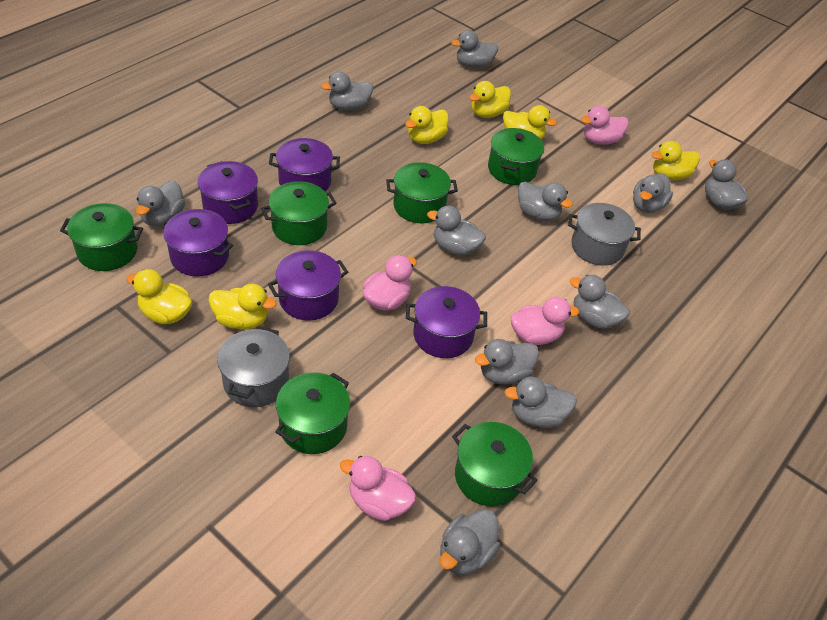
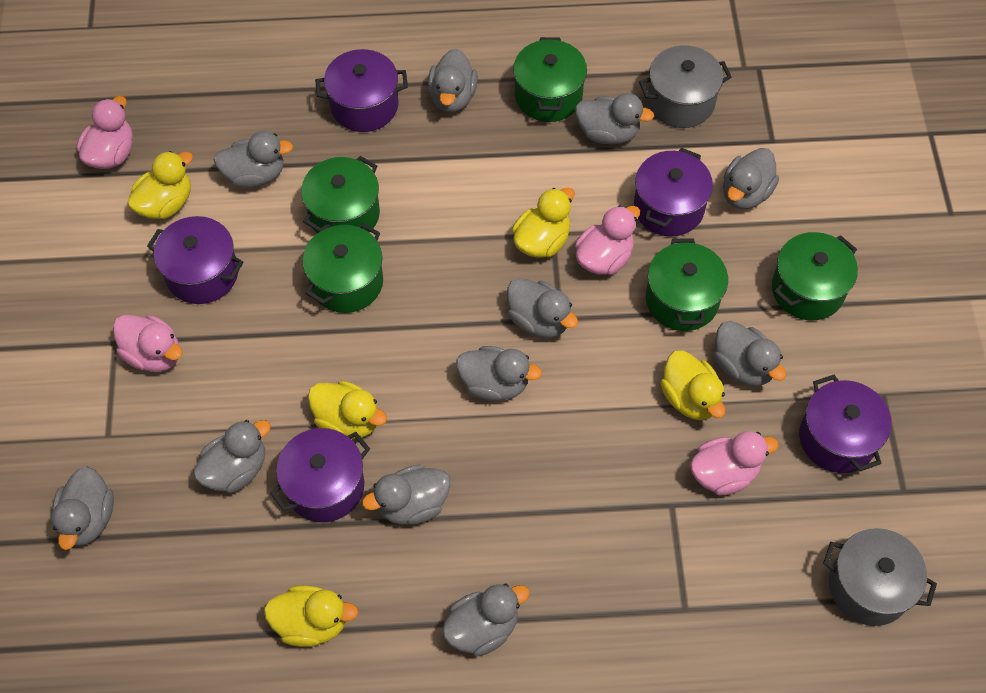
green pot: [60,203,143,271] [261,181,336,245] [275,373,350,454] [386,162,458,223] [452,422,538,507] [488,128,544,185] = 6 -> [301,156,380,233] [303,223,383,313] [513,37,587,122] [646,238,728,331] [772,232,858,321] = 5
yellow duck: [126,269,192,324] [209,284,276,330] [405,106,449,144] [469,81,511,118] [503,105,557,140] [652,141,700,180] = 6 -> [127,151,193,219] [264,585,359,647] [308,381,387,439] [512,187,574,258] [660,350,726,420] = 5

